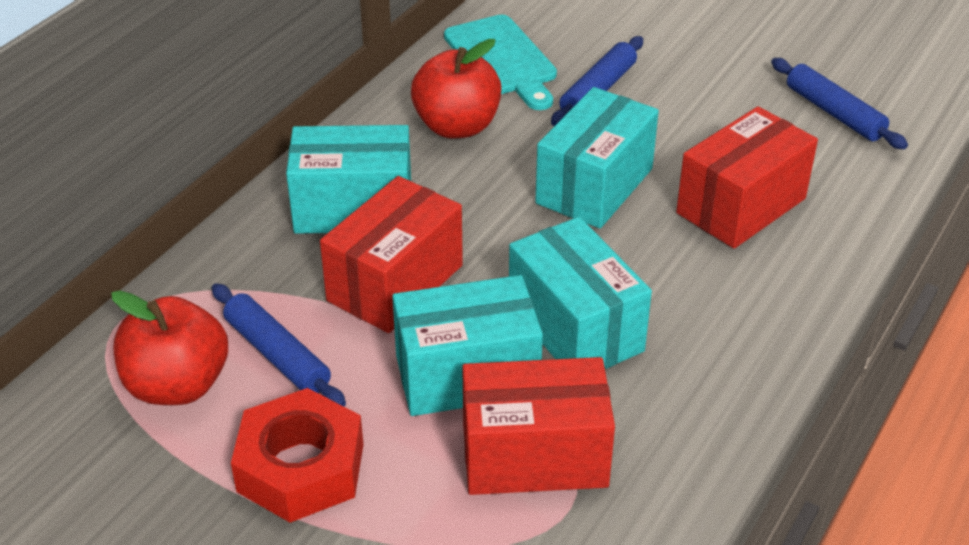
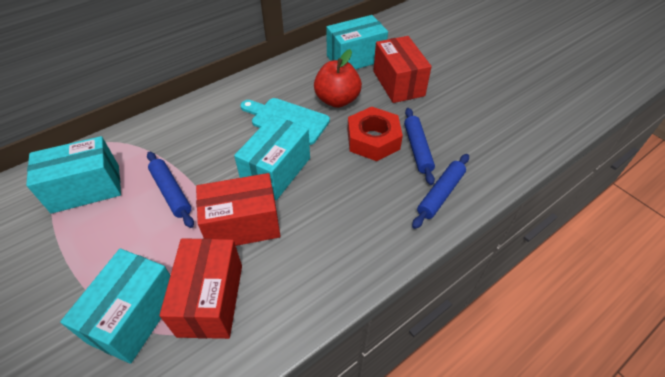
red apple: [111,290,228,405] [411,39,502,138] = 2 -> [314,49,362,108] = 1

